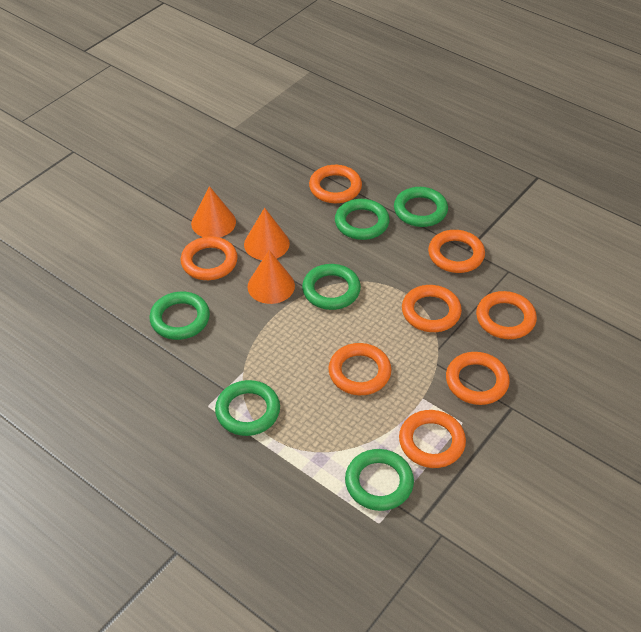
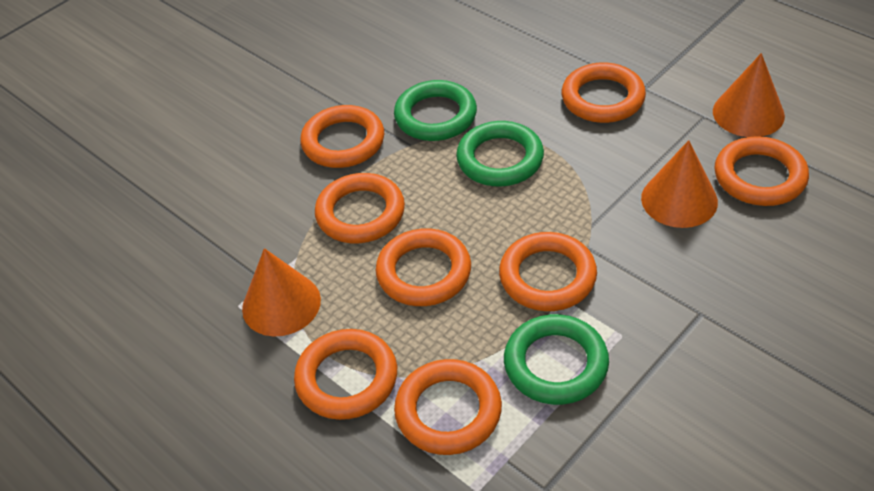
green ring: [149,292,210,340] [215,380,280,436] [302,264,361,310] [335,199,390,240] [345,449,414,511] [394,187,448,227] = 6 -> [394,80,477,141] [456,121,544,186] [504,314,609,405] = 3

